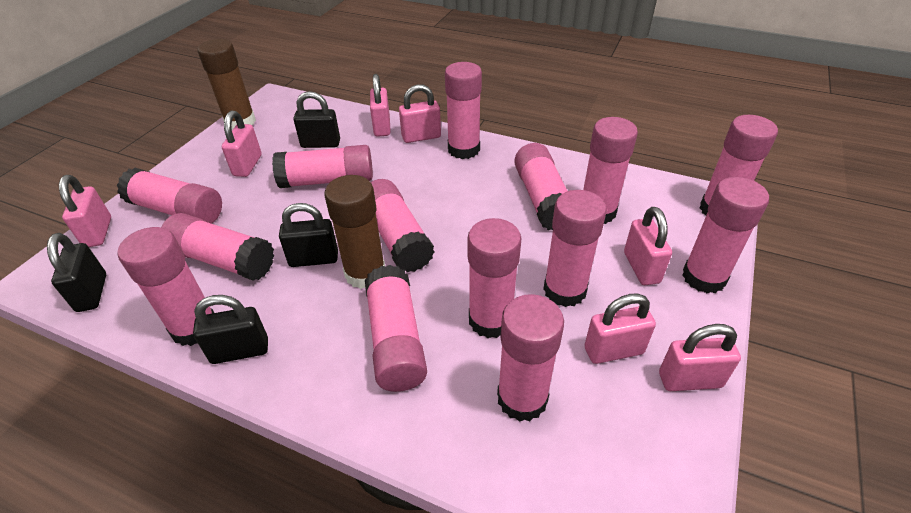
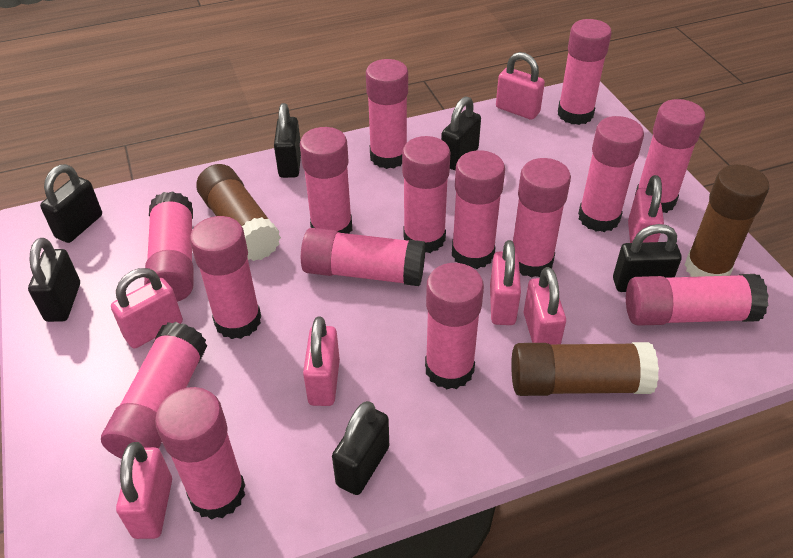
black padlock: [47,233,106,312] [193,295,268,364] [279,203,338,267] [293,91,340,148] = 4 -> [28,238,80,322] [40,164,102,243] [274,103,301,178] [332,401,389,495] [441,96,481,170] [613,224,681,292] = 6
brown glue stick: [198,39,256,130] [324,175,385,289] = 2 -> [196,164,281,261] [511,342,659,396] [685,165,769,277] = 3
pink glue stick: [117,168,222,224] [118,227,214,346] [161,213,274,281] [272,145,373,188] [365,265,427,392] [371,179,434,272] [445,62,482,159] [468,218,522,338] [497,294,564,422] [514,143,567,230] [543,190,607,307] [583,117,638,224] [682,177,769,293] [700,115,778,215] = 14 -> [101,322,207,459] [144,191,194,302] [155,387,245,520] [190,216,261,339] [300,127,352,234] [301,228,425,286] [366,59,408,169] [402,136,451,253] [425,263,484,389] [452,150,505,269] [513,158,571,278] [558,19,612,125] [578,116,644,232] [626,274,769,326] [635,99,706,213] = 15

